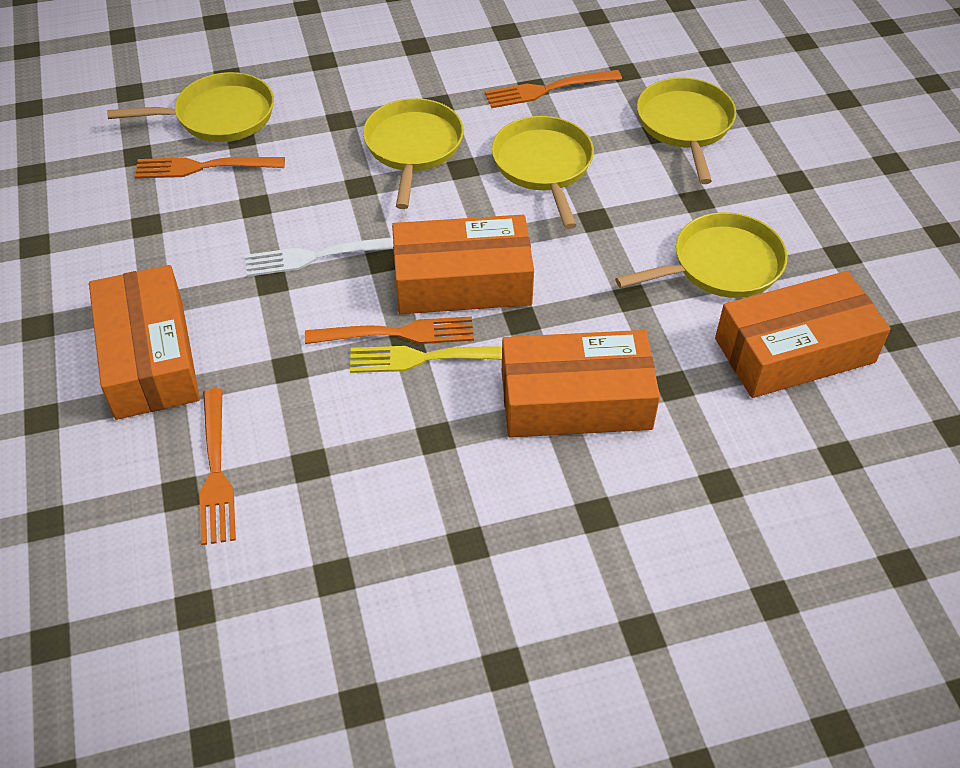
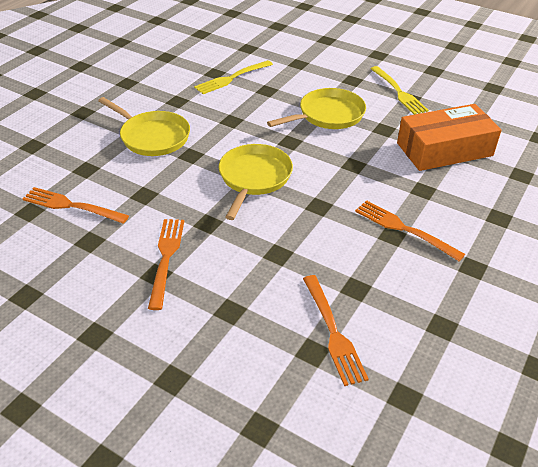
orange box: [89,265,200,420] [392,215,534,314] [502,330,660,438] [715,271,891,398] = 4 -> [397,104,502,171] = 1
white fork: [245,237,394,277] = 1 -> none = 0
yellow fork: [350,346,502,373] = 1 -> [194,60,273,94] [371,66,429,115] = 2
yellow pan: [107,72,274,142] [363,98,464,209] [492,116,594,229] [615,212,788,298] [637,77,736,184] = 5 -> [98,97,190,156] [219,144,293,220] [267,88,366,129] = 3

